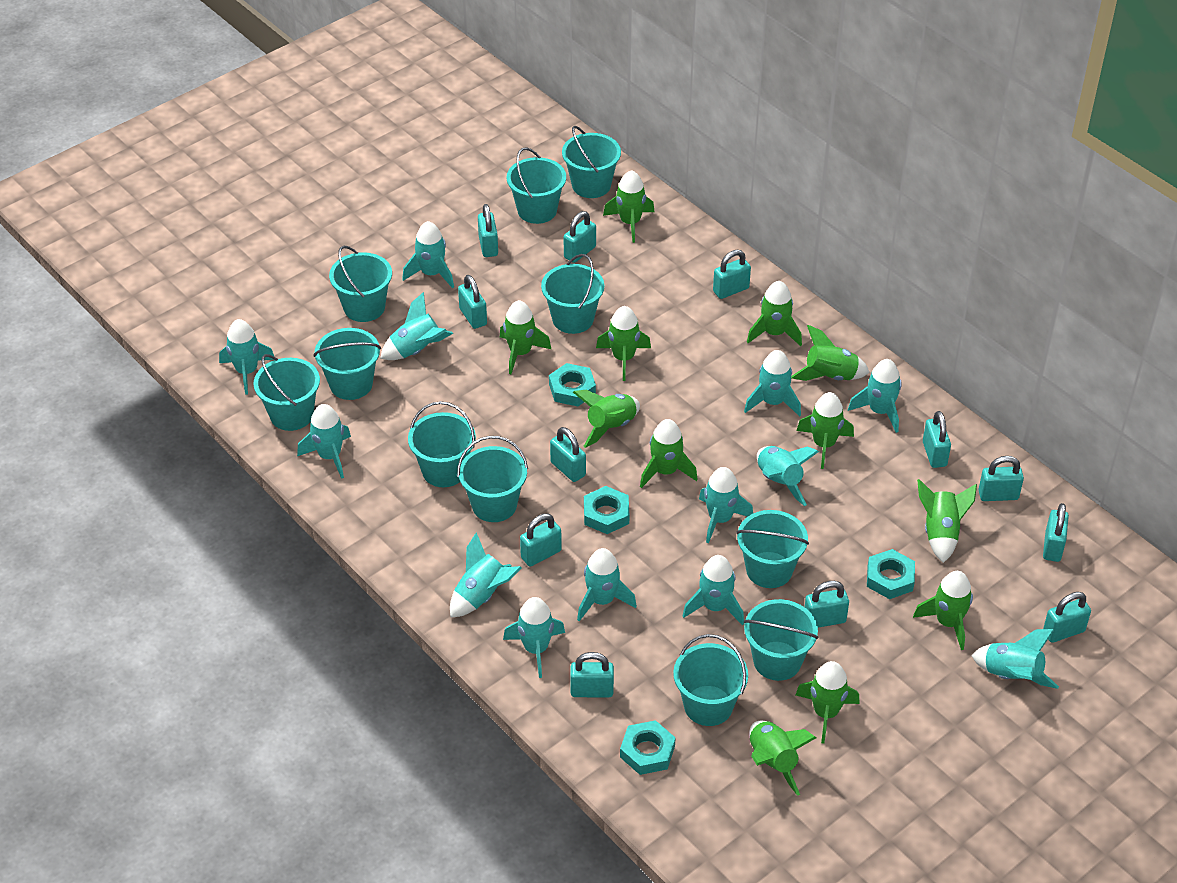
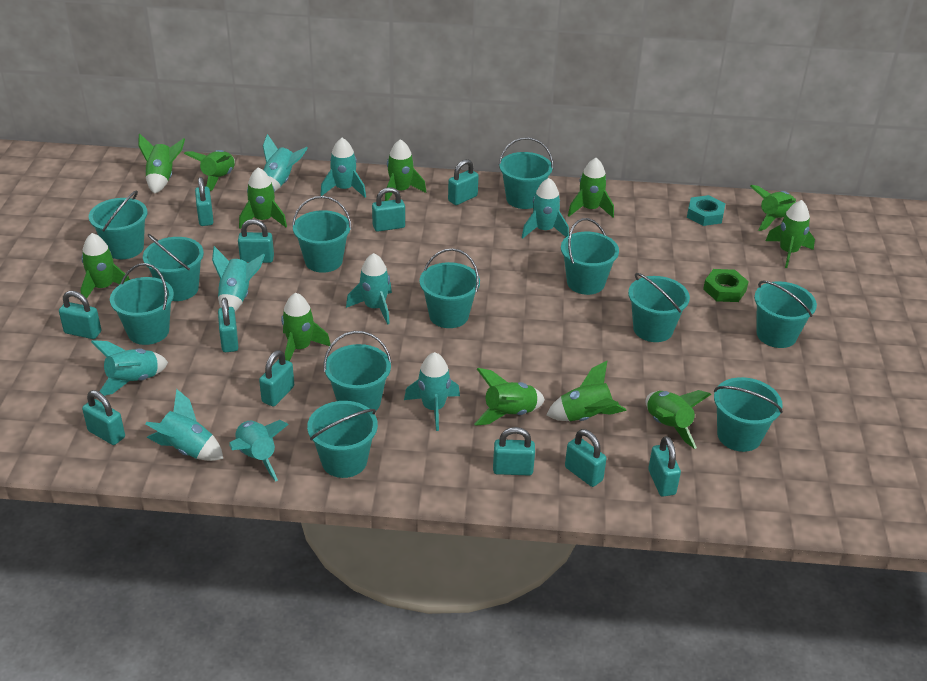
green nut: none = 0 -> [703,269,749,302] = 1
turquoise bucket: [254,354,320,431] [313,328,381,400] [329,246,392,322] [408,401,476,487] [457,436,528,522] [507,147,566,224] [541,254,604,334] [562,126,621,198] [673,634,748,726] [736,510,809,588] [744,599,818,681] = 11 -> [89,190,148,259] [110,263,174,345] [143,234,204,301] [292,196,352,273] [307,401,378,478] [324,331,392,410] [420,248,480,328] [499,137,553,209] [561,218,619,295] [628,273,690,342] [714,377,783,452] [754,280,817,348] = 12
turquoise nut: [549,363,596,406] [584,486,629,534] [620,720,676,775] [867,549,915,599] = 4 -> [687,195,726,226] = 1
turquoise padlock: [458,275,487,329] [478,204,498,257] [520,514,562,567] [550,427,586,482] [564,211,596,263] [570,652,614,698] [713,250,751,299] [805,581,849,628] [923,411,951,468] [979,456,1024,501] [1043,503,1069,562] [1043,592,1091,643] = 12 -> [59,291,101,339] [82,390,125,445] [195,177,213,226] [218,298,238,352] [238,219,274,263] [259,350,294,407] [372,187,405,232] [448,159,478,205] [493,427,535,475] [565,429,607,487] [648,436,681,497] = 11
turquoise rocket: [219,319,274,395] [297,404,351,479] [380,292,453,360] [402,221,454,288] [450,532,521,617] [503,597,565,678] [577,548,637,621] [683,555,744,626] [699,467,753,543] [744,350,801,417] [757,446,819,506] [848,359,902,433] [971,629,1059,689] = 13 -> [91,340,168,396] [145,389,223,461] [212,246,265,312] [229,420,289,482] [263,134,308,191] [320,138,366,197] [346,253,392,325] [404,352,460,431] [522,178,569,238] = 9

